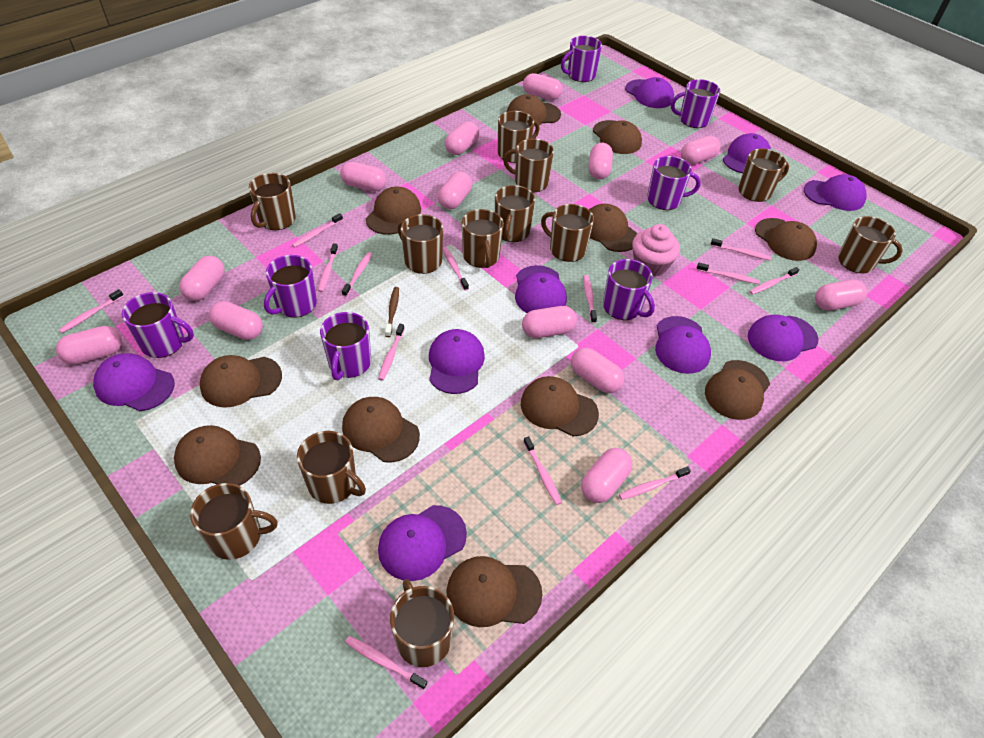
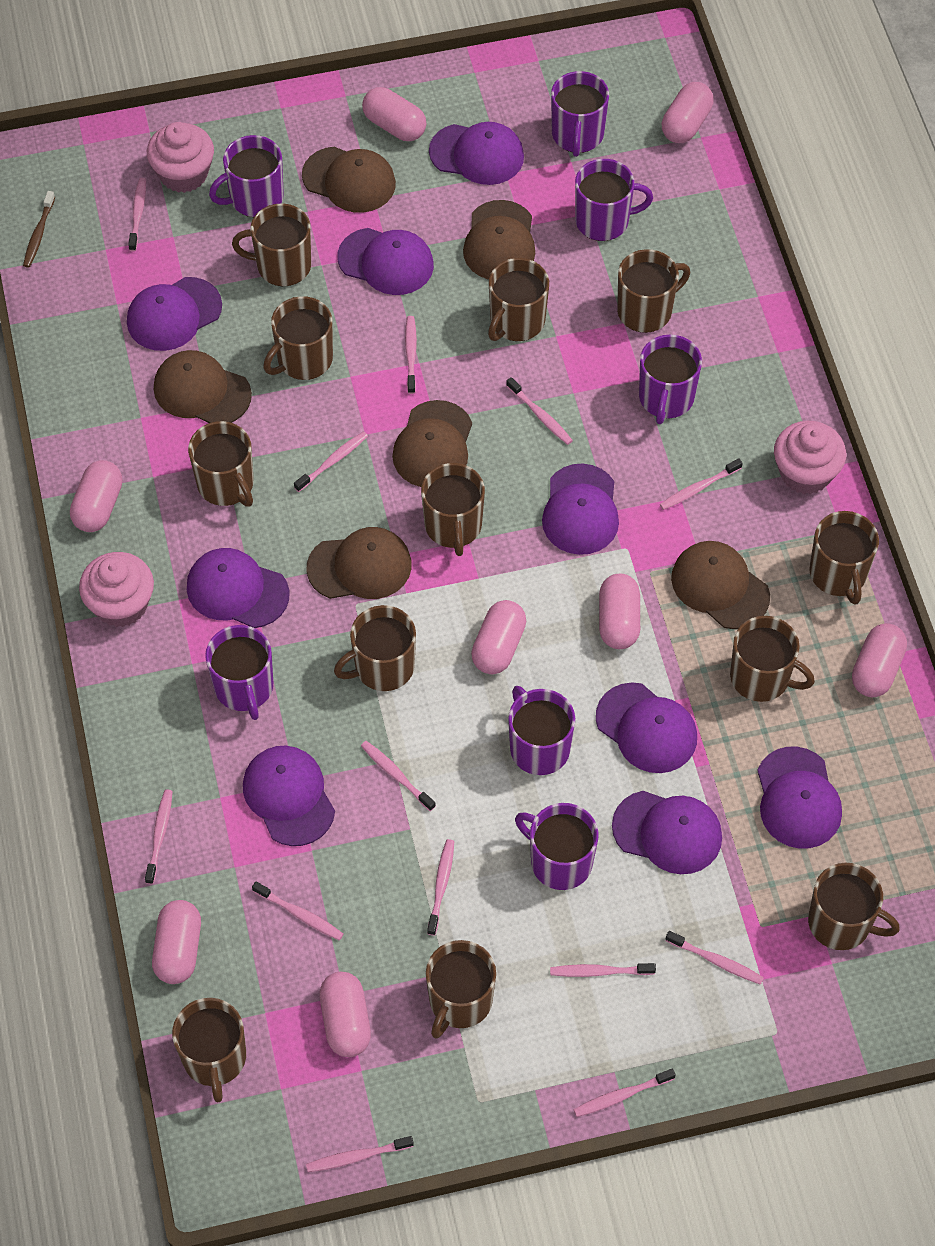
brown cap: [174,425,261,486] [200,355,282,408] [342,397,420,463] [366,186,421,235] [446,556,543,627] [507,94,561,126] [521,376,599,436] [589,204,638,252] [593,120,642,154] [705,360,770,420] [755,218,817,261] = 11 -> [154,350,252,423] [302,147,396,213] [307,527,412,599] [392,400,472,487] [463,200,535,280] [671,541,770,629] = 6
pink capsule: [56,326,122,365] [179,256,225,301] [209,301,263,340] [340,162,386,192] [438,172,472,210] [445,121,479,155] [522,306,577,338] [523,73,562,100] [571,348,624,393] [581,448,633,503] [589,143,613,179] [681,136,720,165] [815,279,867,311] = 13 -> [70,460,123,532] [152,900,201,984] [320,972,371,1057] [362,87,427,141] [471,600,526,674] [599,574,640,649] [662,82,714,143] [852,623,907,697] = 8
pink cupcake: [632,224,680,277] = 1 -> [79,552,154,627] [147,122,214,193] [774,421,846,494] = 3

